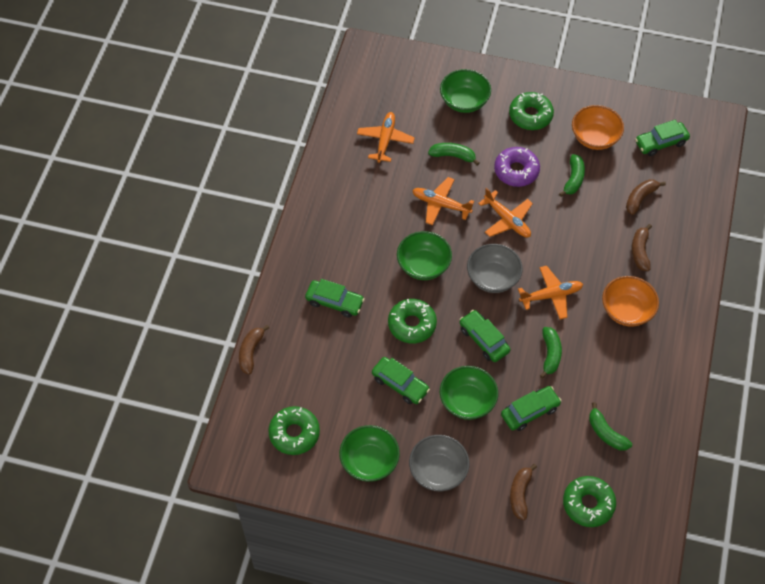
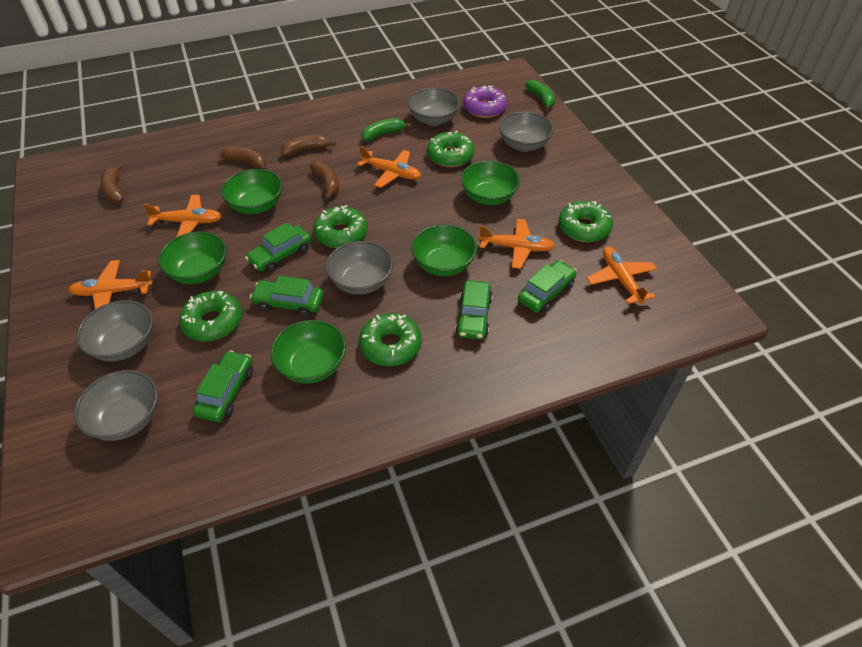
green banana: [428,143,480,166] [540,327,562,379] [559,154,585,197] [589,402,632,451] = 4 -> [361,118,412,141] [525,80,555,111] = 2
green bowl: [339,425,400,482] [397,231,452,280] [440,69,491,113] [440,366,498,420] = 4 -> [158,232,227,284] [221,169,283,214] [270,320,346,384] [411,225,477,276] [461,161,520,205] = 5
green donut: [268,406,320,455] [388,299,437,344] [509,92,554,130] [563,476,616,527] = 4 -> [179,291,242,341] [313,205,367,248] [359,313,422,366] [427,131,475,167] [559,201,613,242] = 5
grey bowl: [409,435,470,491] [467,244,523,293] = 2 -> [74,370,158,441] [76,300,153,362] [326,241,393,295] [408,88,460,126] [499,111,554,152] = 5
orange bowl: [572,105,624,150] [602,276,659,326] = 2 -> none = 0
orange plane: [357,112,415,163] [412,177,474,225] [478,188,533,238] [518,266,583,319] = 4 -> [68,260,153,309] [143,195,222,237] [357,146,421,188] [478,219,555,269] [587,247,657,304] = 5

